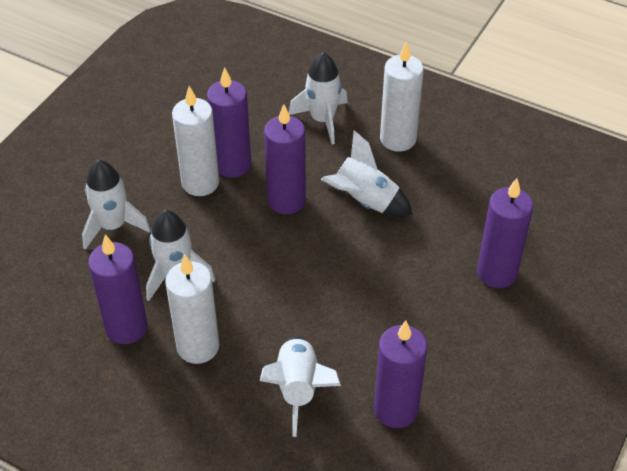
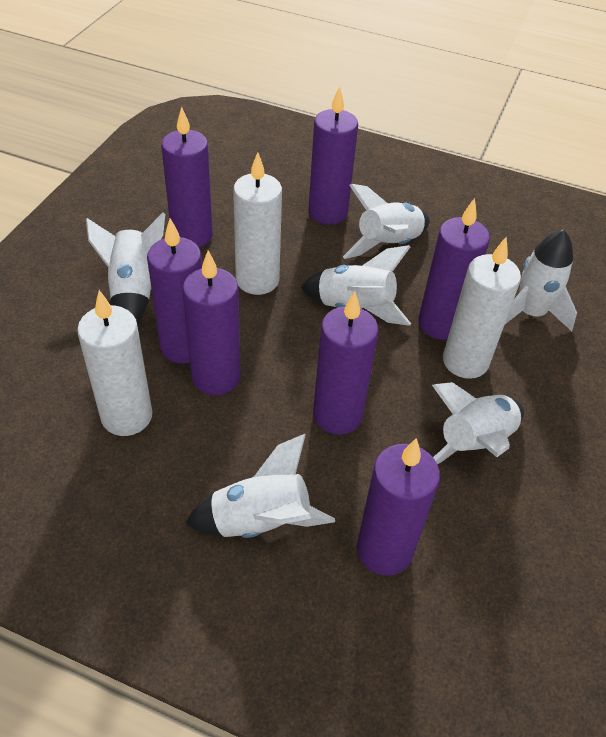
purple candle: [88,234,147,344] [207,67,251,178] [264,104,306,215] [374,321,427,428] [477,178,533,288] = 5 -> [147,218,202,364] [161,107,213,248] [182,250,240,395] [309,86,358,225] [313,292,378,435] [357,438,440,576] [418,198,490,340] = 7
white rocket: [82,160,151,250] [146,210,215,301] [260,335,341,437] [289,52,348,144] [321,130,413,217] = 5 -> [86,213,165,323] [186,434,335,538] [300,245,411,326] [343,184,430,259] [432,382,524,464] [505,229,577,331] = 6

